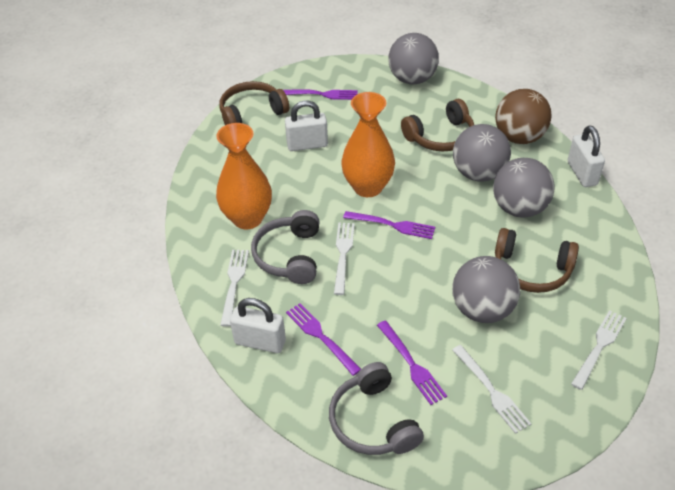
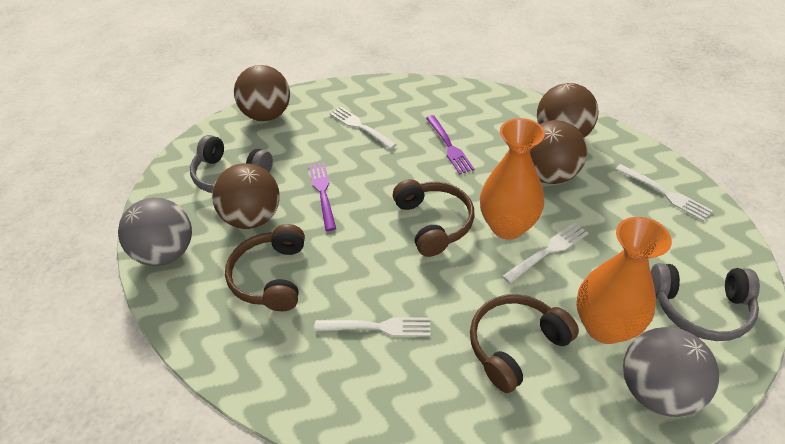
brown ball: [495,89,552,144] = 1 -> [212,163,280,229] [234,65,290,121] [530,120,587,184] [537,83,599,138] = 4
grey ball: [388,33,439,84] [452,256,520,323] [453,124,511,182] [493,158,555,218] = 4 -> [118,198,192,266] [623,327,719,417] = 2
purple fork: [283,89,358,100] [286,303,361,376] [343,211,435,239] [377,320,447,405] = 4 -> [309,162,336,231] [426,115,474,175] = 2
white padlock: [230,298,286,353] [285,100,328,151] [568,126,605,187] = 3 -> none = 0

